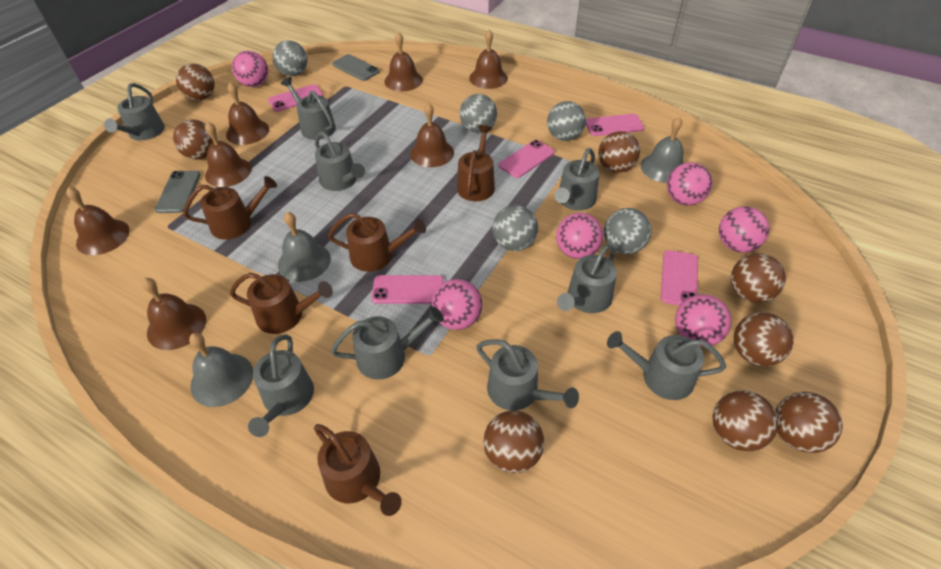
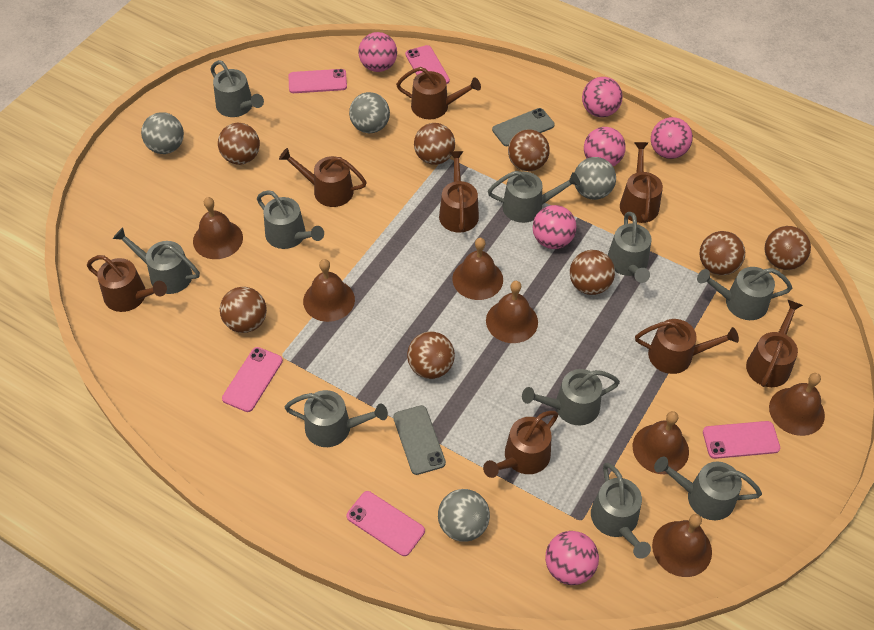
brown watering can: [183,176,277,240] [230,272,333,334] [314,424,402,516] [328,213,426,272] [457,125,495,201] = 5 -> [87,255,167,312] [279,148,367,207] [396,67,481,119] [439,151,479,233] [483,411,558,478] [620,142,663,223] [635,319,739,374] [746,299,803,387] = 8
grey ball: [272,40,308,76] [460,94,497,133] [493,205,538,251] [547,101,586,141] [604,208,651,254] = 5 -> [141,112,184,154] [349,92,390,133] [438,489,490,542] [574,157,616,200] = 4
grey bell: [189,333,253,407] [278,212,331,282] [641,117,684,183] = 3 -> none = 0
grey watering can: [104,83,165,140] [248,335,314,437] [281,77,336,140] [315,131,365,191] [331,306,444,380] [477,339,579,410] [554,148,599,211] [557,245,617,313] [607,331,726,400] = 9 -> [113,227,200,294] [210,60,264,117] [257,190,324,249] [284,390,388,447] [488,171,580,223] [522,369,620,426] [591,463,651,559] [608,212,652,283] [654,457,762,520] [697,267,792,320] = 10

